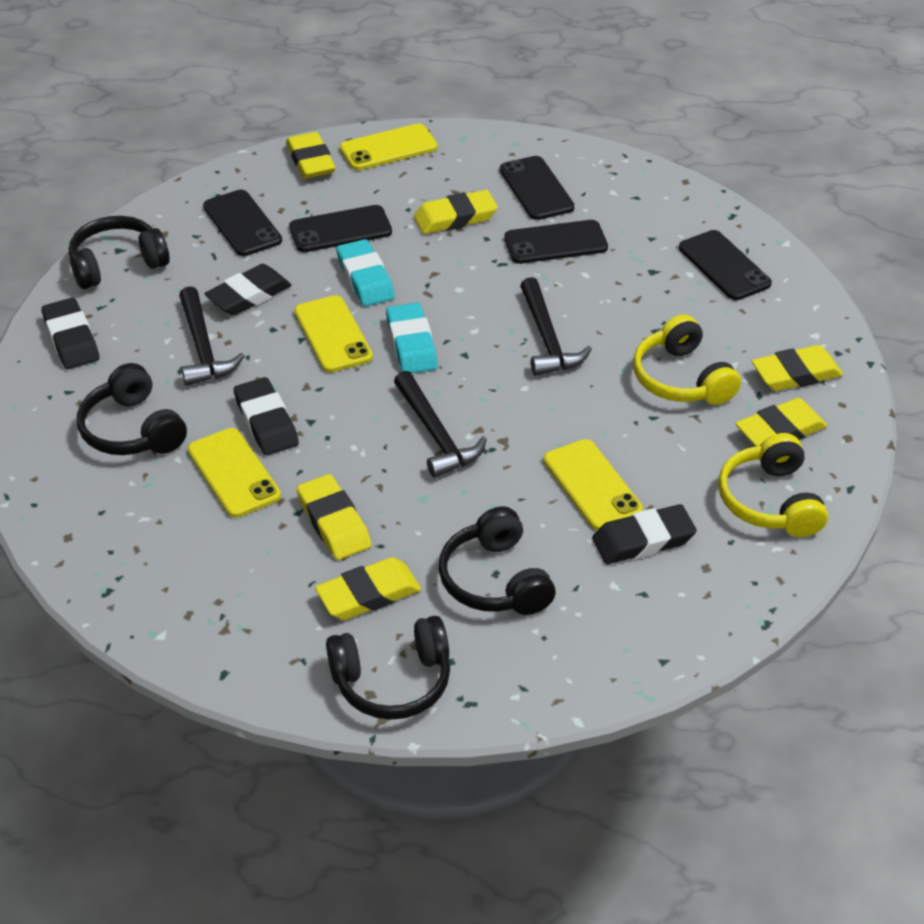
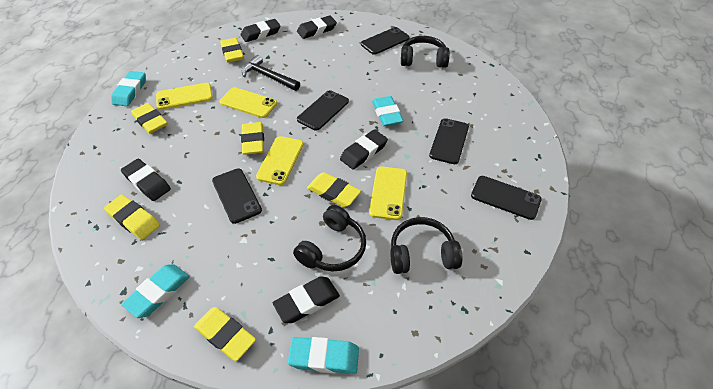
black eraser: [41,298,99,369] [204,264,291,315] [234,377,299,455] [592,504,697,564] = 4 -> [121,159,171,201] [241,19,281,42] [273,276,340,323] [297,16,337,39] [340,129,388,170] = 5
black hammer: [179,286,245,386] [394,371,487,478] [520,277,592,376] = 3 -> [242,55,300,91] = 1
black headphones: [69,216,170,289] [77,363,187,455] [326,616,450,720] [438,506,555,615] = 4 -> [293,205,366,272] [390,217,462,274] [401,36,450,68] = 3
turquoise eraser: [336,239,395,306] [386,303,438,374] = 2 -> [111,71,146,106] [121,264,190,318] [288,337,359,374] [372,96,404,126] = 4
yellow headphones: [633,314,741,405] [718,433,828,537] = 2 -> none = 0

